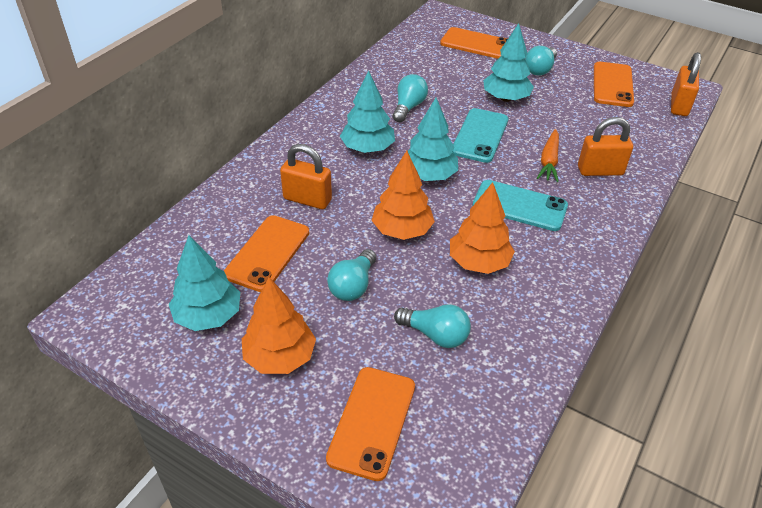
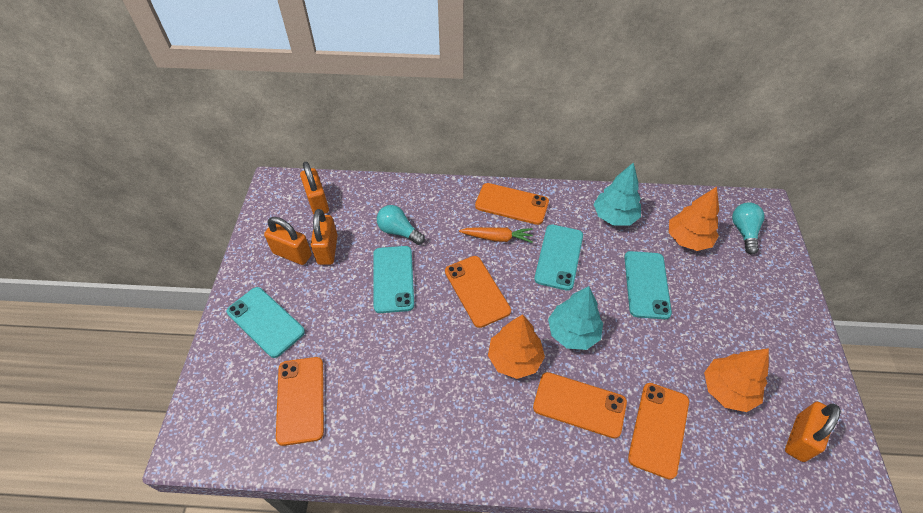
orange padlock: [280,144,332,209] [578,117,633,176] [671,52,701,116] = 3 -> [264,217,312,265] [300,162,329,214] [311,209,338,265] [785,402,841,462] = 4
orange phone: [224,215,309,292] [326,367,415,481] [440,27,508,59] [594,62,634,107] = 4 -> [276,357,324,446] [445,256,511,328] [475,183,549,225] [533,372,627,439] [628,383,689,480] = 5
turquoise light bulb: [327,249,376,301] [393,74,428,122] [394,304,471,348] [525,46,557,76] = 4 -> [377,205,425,245] [732,203,765,255] = 2
turquoise phone: [452,108,508,163] [473,180,568,231] = 2 -> [227,287,305,358] [373,246,414,313] [534,225,583,291] [624,251,672,319] = 4
turquoise tree: [169,235,240,331] [340,70,395,153] [408,98,458,181] [483,23,534,102] = 4 -> [548,286,603,350] [593,162,641,226] = 2

